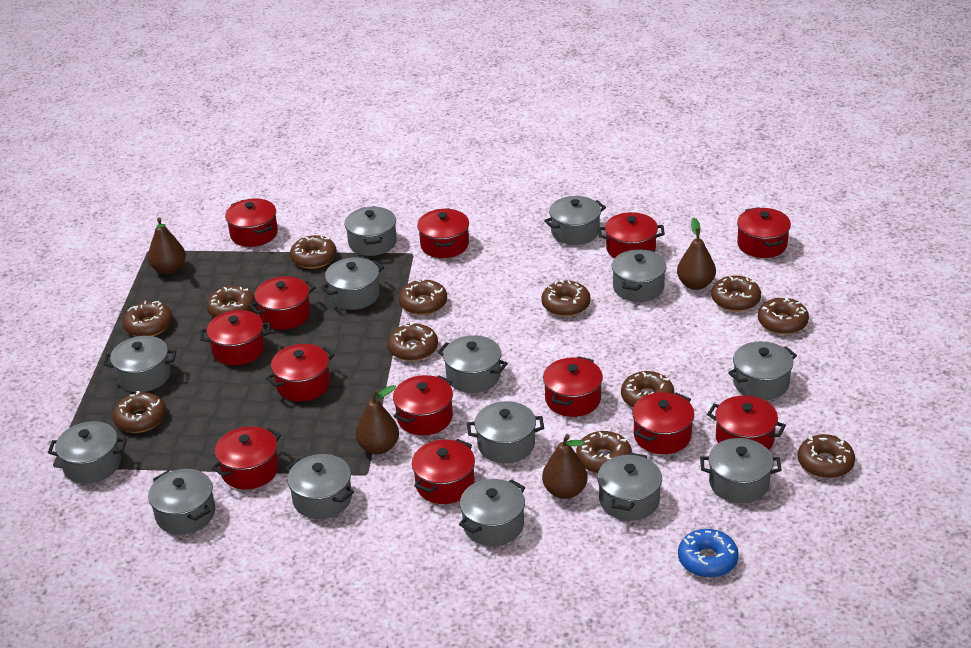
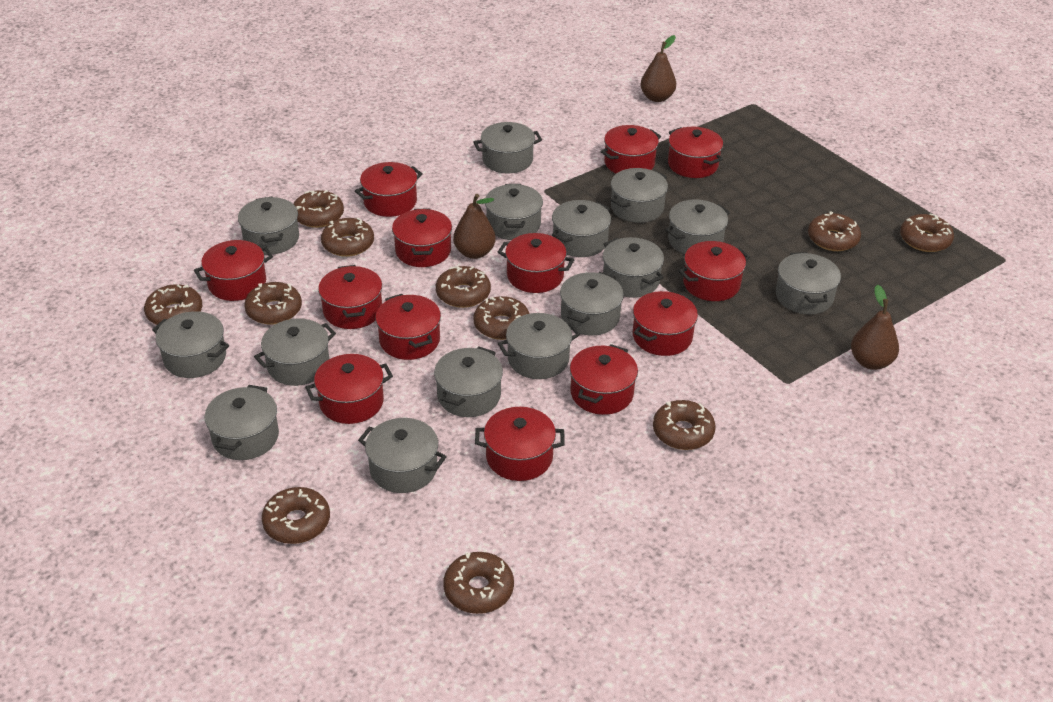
blue donut: [678,529,739,578] = 1 -> none = 0
brown donut: [113,391,166,433] [123,301,173,336] [206,286,255,318] [290,235,337,269] [387,322,438,361] [399,278,447,315] [541,280,591,317] [576,431,632,473] [621,371,674,407] [711,275,761,312] [758,296,809,335] [798,434,855,478] = 12 -> [144,284,202,325] [244,282,302,325] [262,487,330,544] [294,190,344,228] [321,218,374,257] [436,266,491,308] [443,552,514,614] [473,296,530,340] [653,400,716,450] [808,211,861,251] [900,213,954,252] = 11
brown pear: [148,218,186,274] [356,385,399,454] [542,434,588,499] [677,218,716,290] = 4 -> [453,194,496,259] [640,35,676,102] [851,285,899,370] = 3
grey pot: [48,421,127,484] [103,336,176,392] [148,469,215,535] [286,454,354,519] [320,257,384,310] [345,206,397,256] [438,335,508,393] [459,479,526,546] [467,401,544,463] [544,196,606,245] [597,453,662,521] [612,249,667,302] [700,438,782,503] [728,341,797,400] = 14 -> [152,311,229,378] [205,385,279,460] [238,197,299,255] [254,318,336,386] [358,418,447,493] [434,347,503,417] [474,122,542,173] [485,184,543,240] [498,313,580,379] [552,200,611,257] [560,272,624,335] [603,237,664,298] [610,168,668,223] [665,199,730,254] [776,252,841,314] = 15

